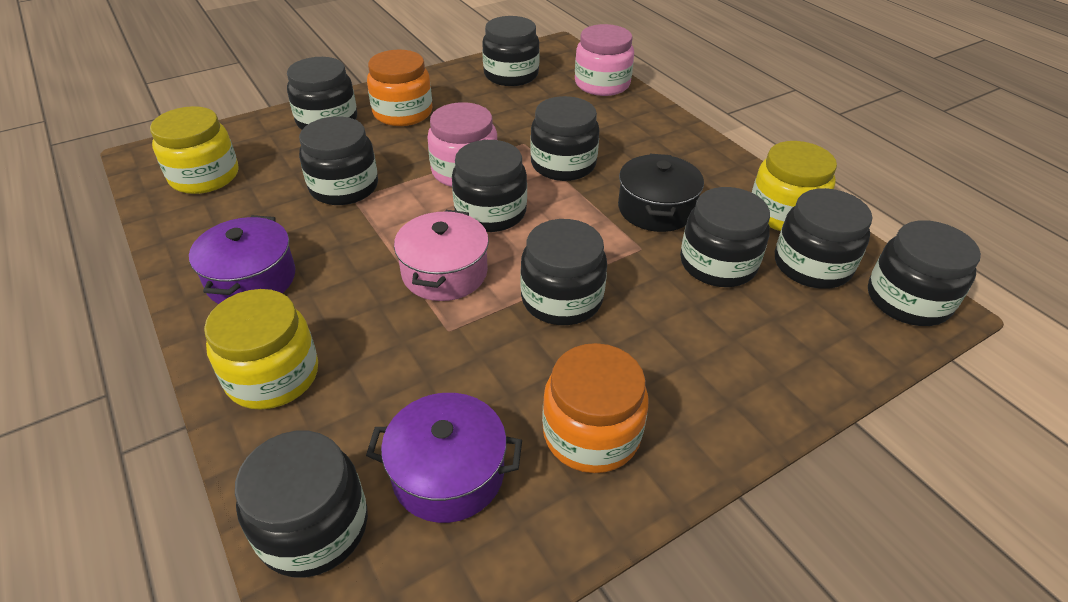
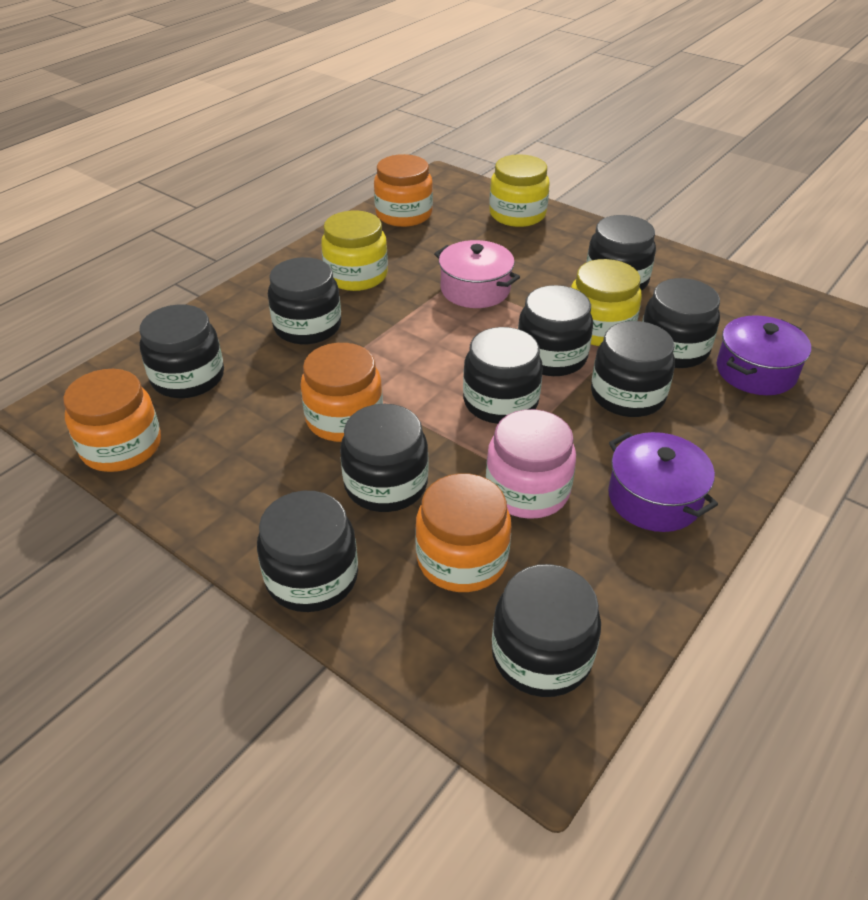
black pot: [618,154,704,232] = 1 -> none = 0
orange jar: [367,50,432,126] [542,343,648,473] = 2 -> [63,369,161,472] [300,343,383,442] [374,154,433,227] [415,473,511,592] = 4
pink jar: [427,102,497,187] [575,24,634,96] = 2 -> [486,409,576,519] = 1

